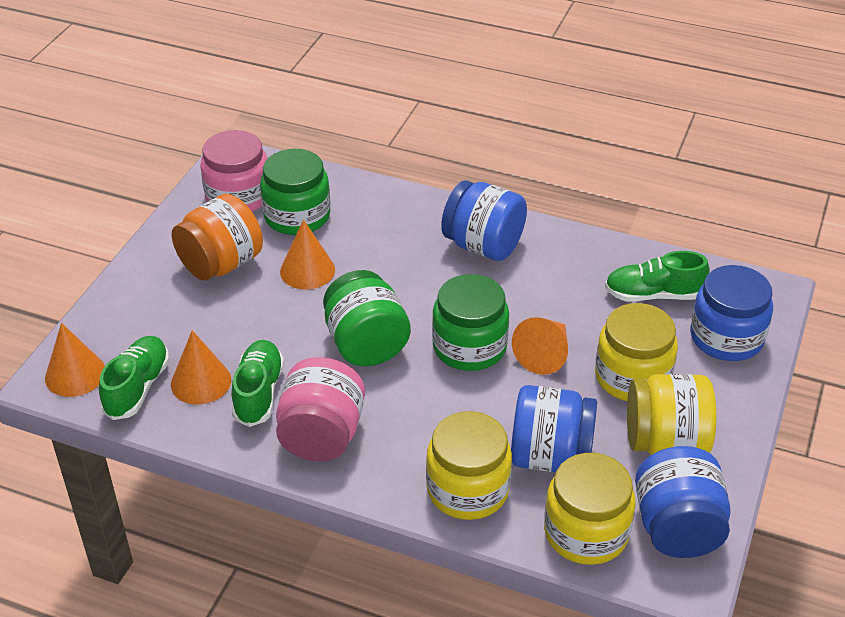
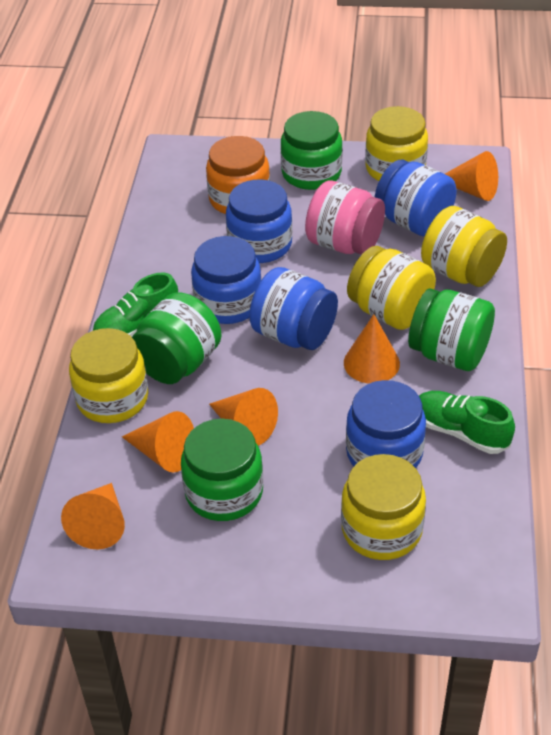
blue jar: [441,180,527,261] [511,385,597,472] [635,446,730,558] [690,265,773,361] = 4 -> [191,236,262,324] [226,179,292,263] [249,267,338,350] [346,380,426,468] [375,160,457,237] = 5
green jar: [260,149,330,235] [323,270,411,366] [432,274,509,371] = 3 -> [132,292,222,384] [181,419,263,521] [281,111,342,190] [408,288,495,371] = 4
green shoe: [99,336,169,420] [232,340,284,427] [605,251,709,302] = 3 -> [92,273,178,337] [419,391,515,454] = 2
orange cone: [45,323,105,397] [171,330,231,404] [280,219,335,289] [512,317,568,375] = 4 -> [61,483,125,549] [122,411,194,473] [209,388,278,446] [344,314,400,384] [445,151,498,201] = 5
pink jar: [200,130,267,212] [276,357,365,462] = 2 -> [305,180,385,255] = 1
yellow jar: [426,411,512,520] [544,453,636,565] [595,303,678,401] [627,374,716,455] = 4 -> [69,328,148,423] [341,454,426,560] [347,246,436,330] [365,106,428,181] [421,206,507,287] = 5

